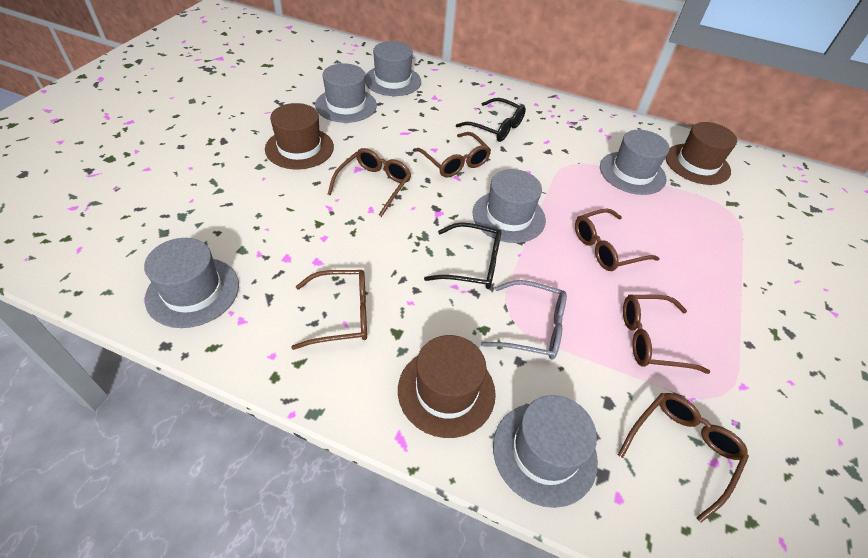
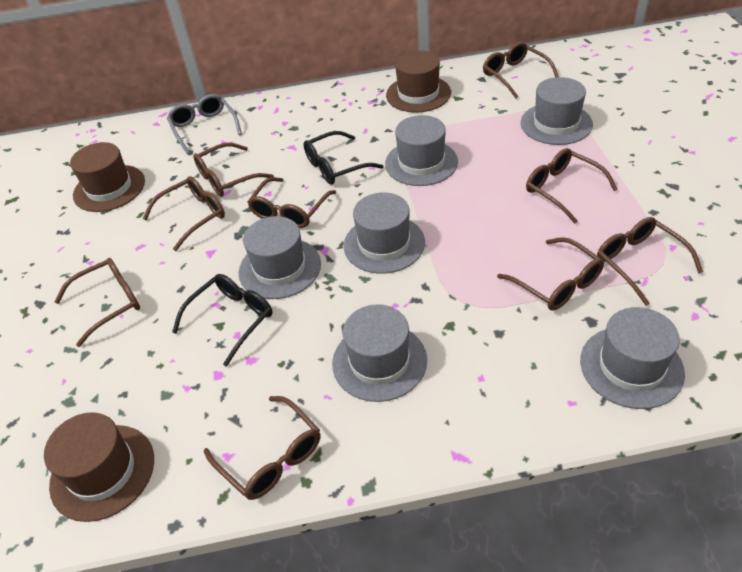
brown glasses: [291,270,367,350] [328,148,411,217] [413,132,491,177] [575,208,660,271] [618,393,749,523] [623,295,710,374] = 6 -> [54,258,140,347] [143,176,225,251] [193,143,274,197] [204,396,320,500] [248,177,336,228] [483,42,559,98] [497,237,604,310] [526,148,618,224] [597,217,703,306] = 9

